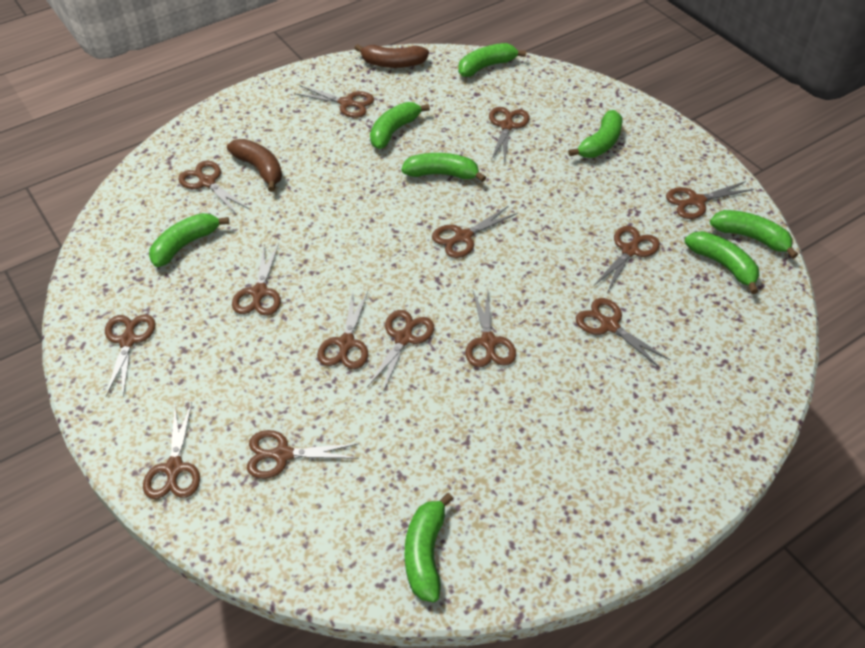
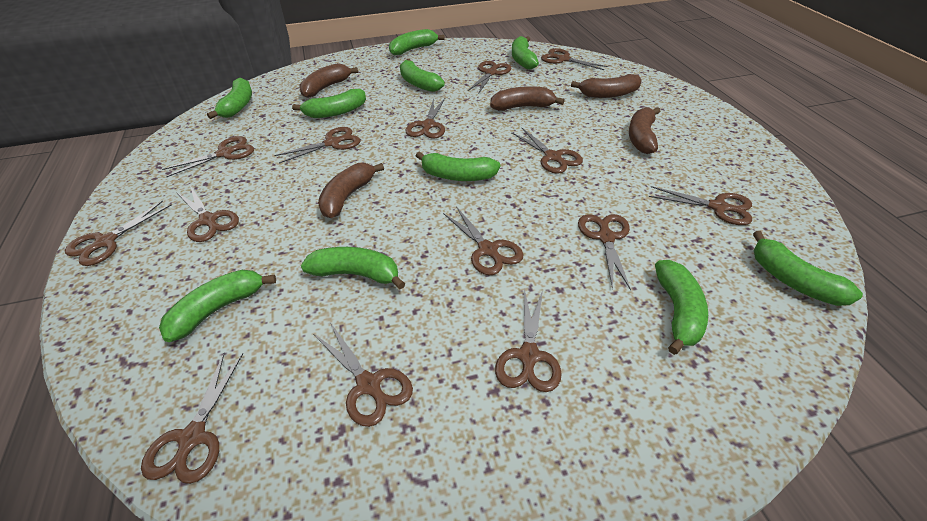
brown banana: [227,139,282,192] [355,44,429,68] = 2 -> [299,63,358,98] [318,163,384,218] [490,86,565,111] [571,74,642,98] [629,107,661,154] = 5
green banana: [149,213,229,267] [370,102,430,149] [401,153,486,182] [405,493,453,602] [458,43,526,77] [568,110,622,158] [685,231,759,294] [710,210,798,259] = 8 -> [159,270,276,342] [207,78,252,119] [292,89,366,118] [301,247,406,290] [389,29,445,55] [400,59,445,92] [416,151,500,181] [512,36,539,70] [655,260,708,355] [753,231,863,306] = 10

